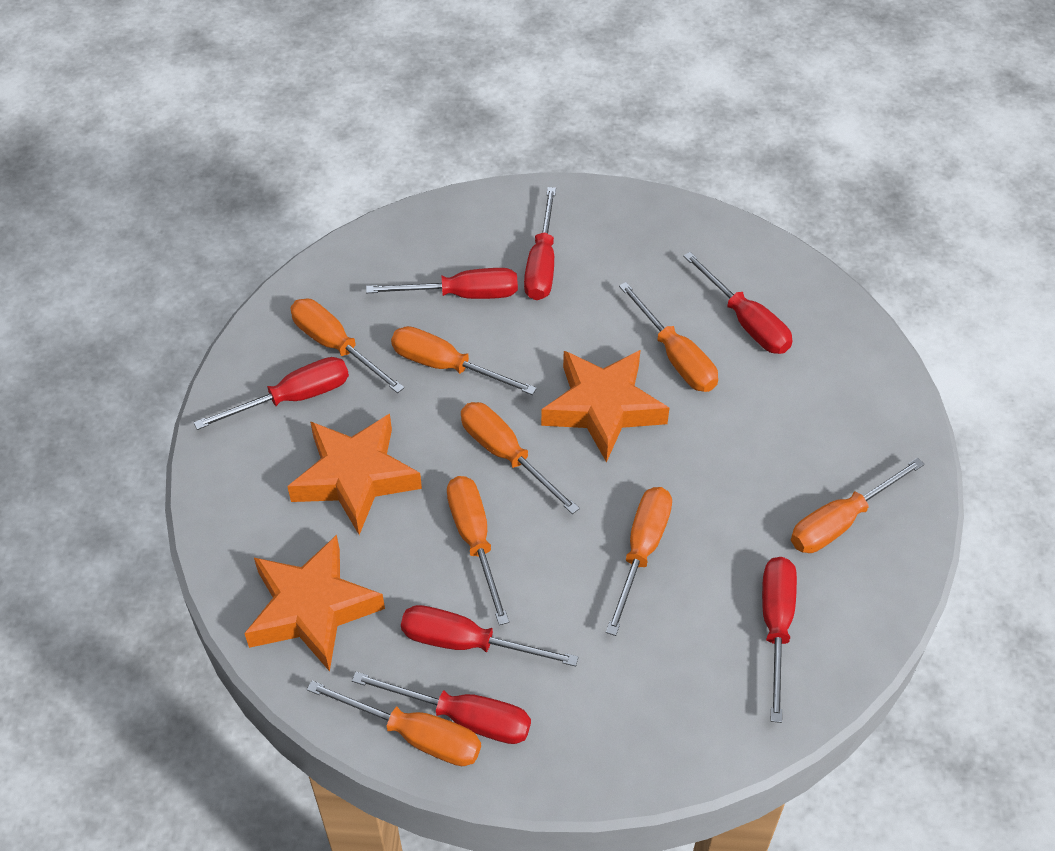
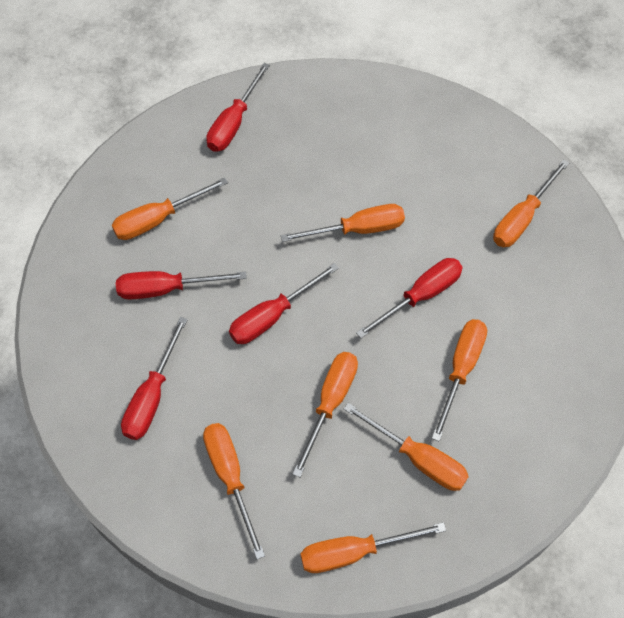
orange star: [244,535,385,672] [287,414,422,535] [541,350,669,463] = 3 -> none = 0
red screwdriver: [194,357,349,430] [352,672,531,744] [366,268,518,299] [401,605,578,667] [524,187,556,300] [683,252,792,354] [762,557,797,723] = 7 -> [116,271,247,299] [121,317,188,440] [206,63,270,152] [229,263,339,344] [356,258,463,338] = 5

